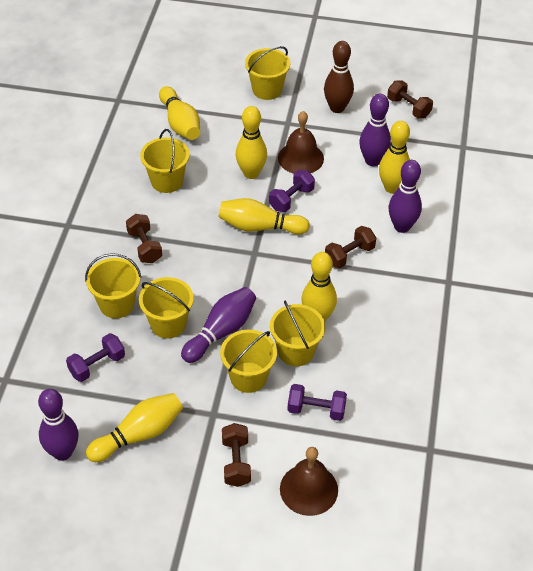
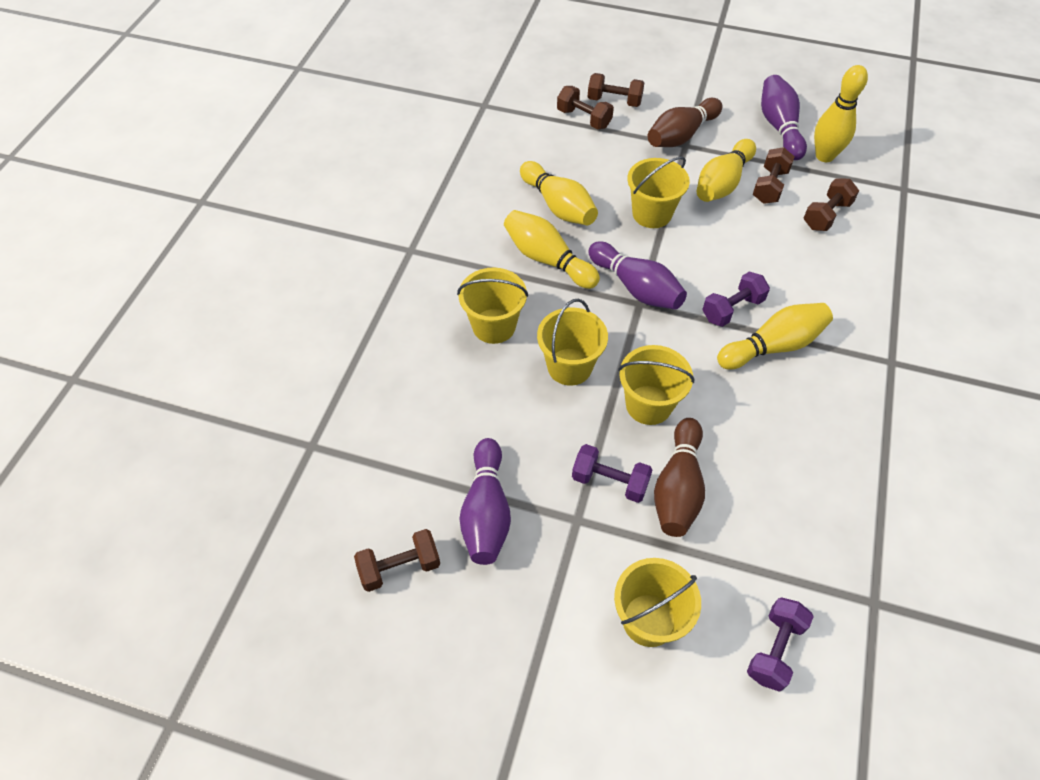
brown bell: [278,111,324,174] [280,447,338,516] = 2 -> none = 0
brown bowling pin: [324,41,354,113] = 1 -> [648,98,722,147] [654,418,705,537] = 2
brown dumbbell: [126,214,162,263] [222,423,251,487] [325,226,376,268] [387,80,433,118] = 4 -> [354,529,440,592] [557,86,614,129] [588,73,644,107] [753,147,795,204] [804,178,859,231] = 5
purple bowling pin: [38,389,78,461] [181,287,256,363] [359,94,391,166] [389,160,422,233] = 4 -> [459,438,511,565] [588,241,687,310] [761,75,807,160] = 3
yellow bowling pin: [86,393,183,462] [159,86,200,140] [219,198,310,235] [236,106,267,179] [301,252,337,321] [379,121,410,194] = 6 -> [504,210,600,289] [520,161,598,225] [697,139,756,202] [717,303,833,370] [814,65,868,162] = 5
yellow bucket: [85,253,141,318] [139,277,194,339] [140,129,190,193] [220,330,277,393] [245,46,290,100] [270,301,325,366] = 6 -> [457,268,528,344] [537,299,608,386] [614,558,701,647] [618,345,695,425] [627,156,690,228] = 5

